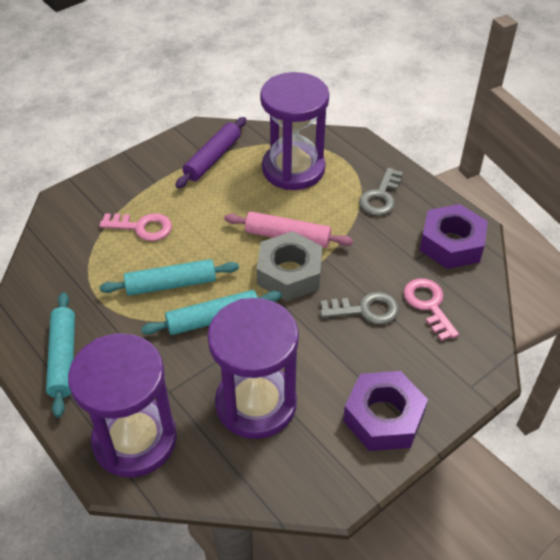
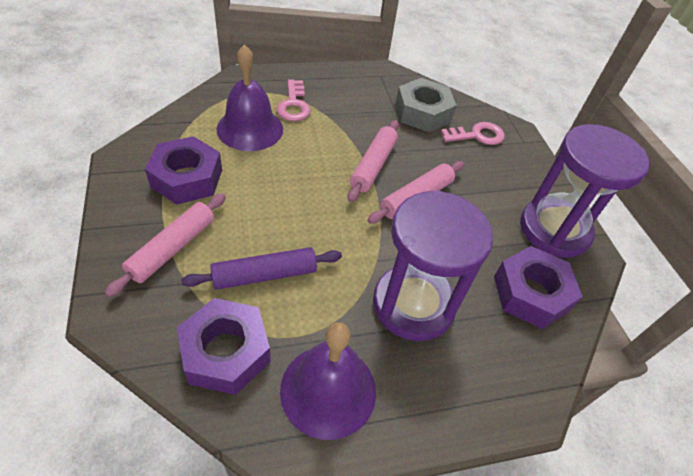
grey key: [320,292,399,324] [359,168,403,216] = 2 -> none = 0
pink rolling pin: [224,211,353,248] = 1 -> [105,194,226,297] [348,120,399,202] [368,161,464,224] = 3
purple bell: none = 0 -> [216,45,283,151] [280,322,376,440] = 2
purple hourglass: [68,333,177,478] [207,298,299,439] [260,72,329,190] = 3 -> [373,190,493,341] [520,124,650,258] = 2
purple nut: [343,371,428,451] [419,204,488,269] = 2 -> [145,136,222,205] [177,298,271,395] [494,246,583,329] = 3
turquoise rolling pin: [46,292,75,418] [100,259,239,296] [141,290,282,335] = 3 -> none = 0

